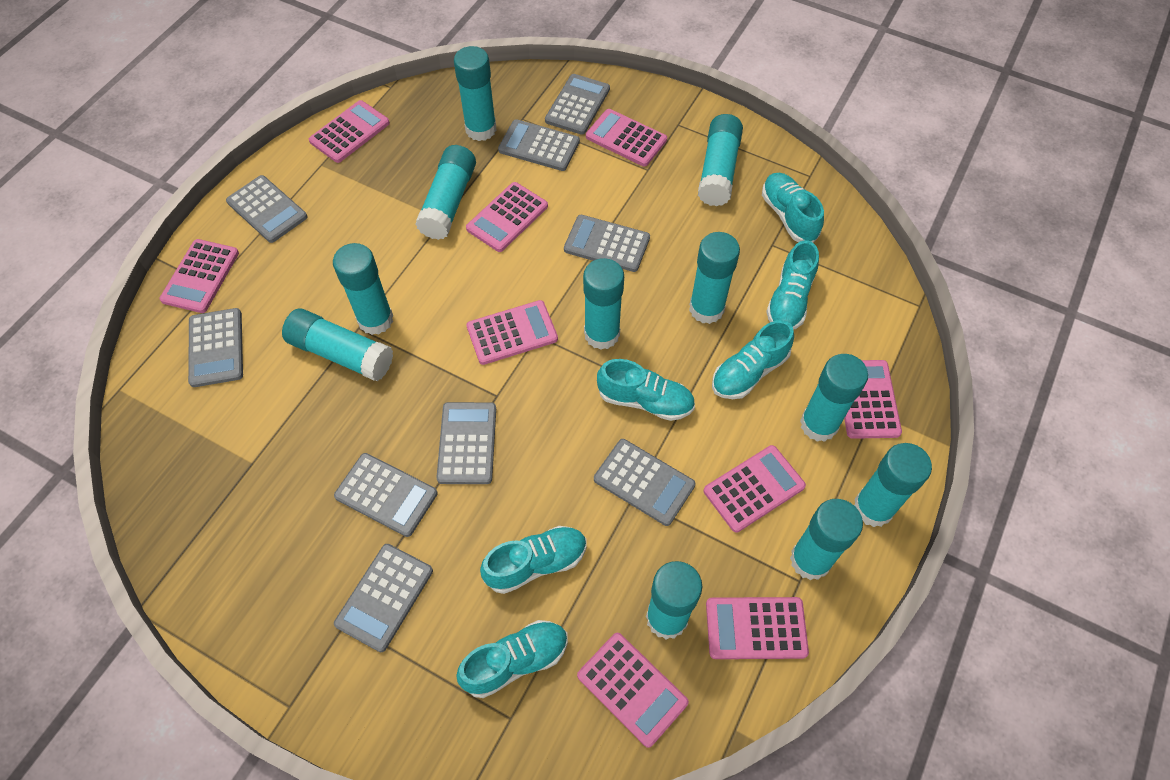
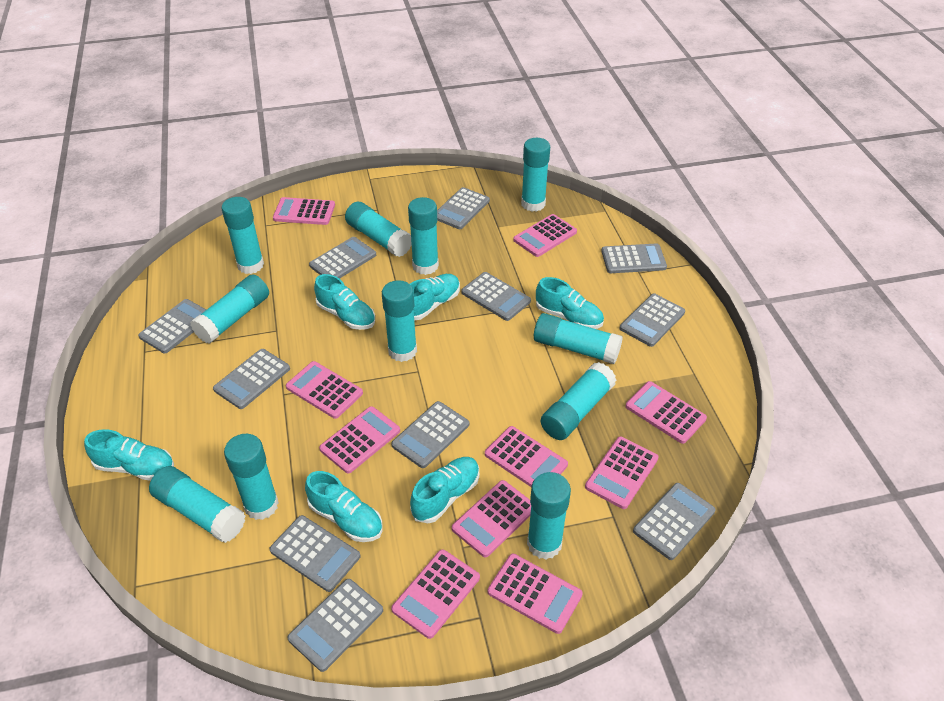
grey calculator: [188,308,243,387] [226,175,307,243] [334,453,438,537] [334,544,433,652] [436,402,496,484] [498,119,580,171] [545,74,610,135] [564,215,650,272] [594,439,696,526] = 9 -> [138,299,206,354] [213,349,290,409] [269,515,360,592] [287,579,383,672] [309,237,376,279] [391,401,469,468] [437,187,490,229] [461,272,531,321] [601,243,667,273] [620,293,685,347] [633,483,716,560] = 11
pink calculator: [159,239,239,313] [309,100,390,163] [466,182,548,252] [466,300,558,365] [577,633,689,748] [586,109,667,167] [703,445,806,533] [706,597,809,659] [844,360,902,439] = 9 -> [273,197,335,225] [286,361,363,419] [319,406,400,474] [391,549,480,639] [452,480,531,558] [485,426,568,487] [488,554,583,634] [513,214,577,257] [585,436,658,509] [625,381,707,444] = 10

